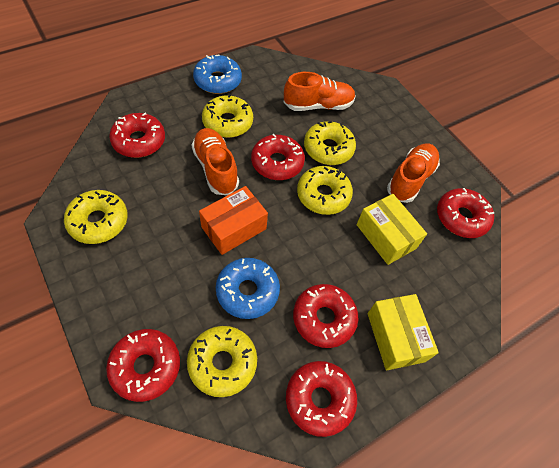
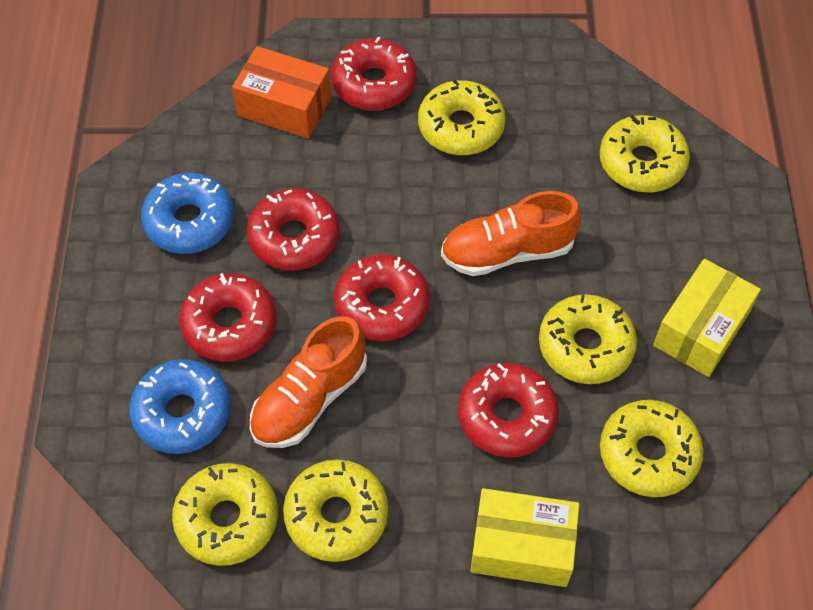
orange shoe: [192,128,239,195] [284,72,356,111] [387,144,440,203] = 3 -> [250,316,367,448] [441,191,581,276] = 2
red donut: [106,329,180,402] [109,113,165,158] [251,134,305,180] [286,361,357,437] [293,284,359,348] [437,188,494,238] = 6 -> [179,273,276,362] [247,188,340,271] [331,37,417,111] [334,254,430,341] [458,363,559,458] = 5
yellow donut: [64,190,128,244] [187,326,257,397] [202,94,253,138] [297,166,353,215] [304,121,356,165] = 5 -> [172,463,278,566] [283,459,388,562] [418,80,506,155] [539,294,637,384] [600,115,690,192] [600,400,704,497] = 6

